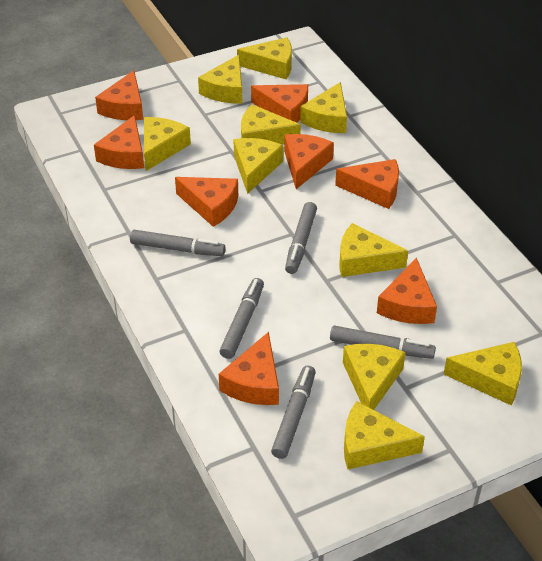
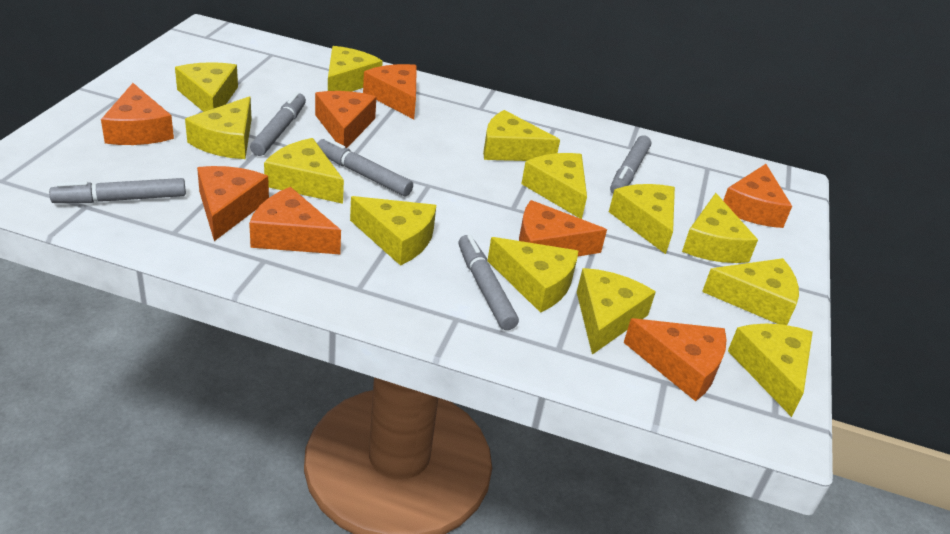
yellow cheese: [144,117,191,171] [198,55,242,103] [233,138,283,194] [237,37,292,79] [241,104,301,144] [300,82,347,133] [340,223,408,277] [343,344,406,410] [344,401,425,469] [444,342,522,406] = 10 -> [175,62,238,112] [185,96,252,159] [264,138,344,204] [328,46,383,92] [350,196,436,266] [483,110,560,161] [487,237,578,313] [521,153,587,219] [577,268,656,355] [609,184,675,254] [682,193,758,263] [702,258,799,325] [728,324,813,417] = 13

